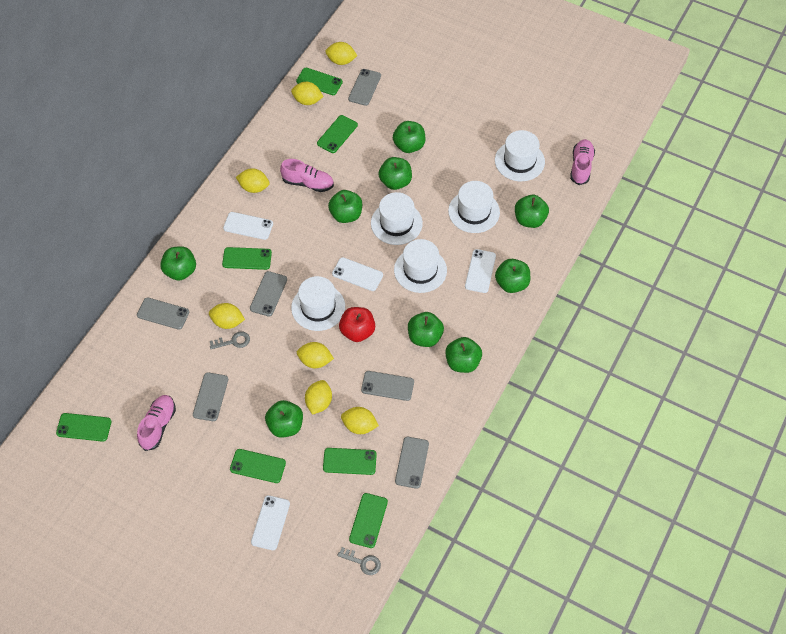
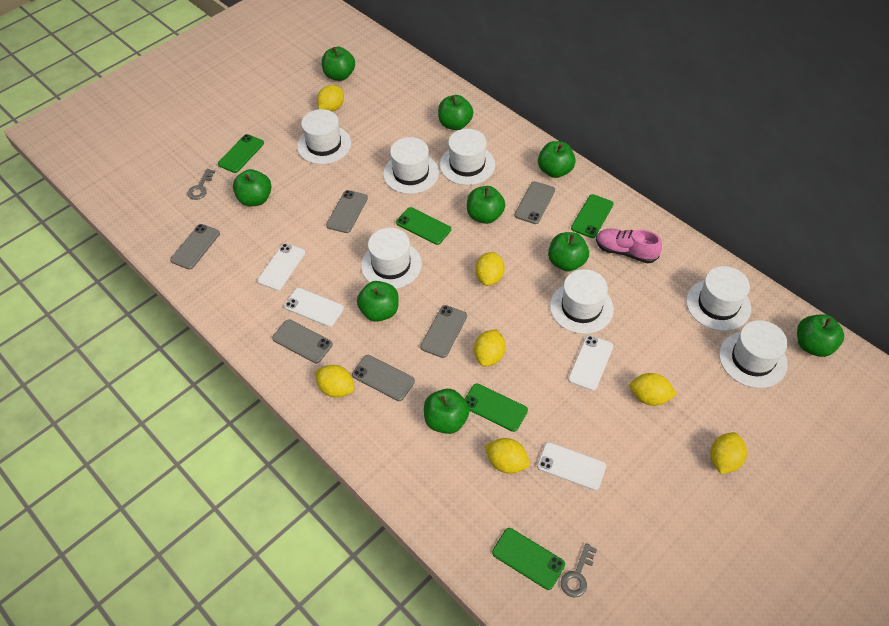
green phone: [56,413,111,442] [222,247,272,270] [230,449,286,483] [296,68,343,95] [317,115,358,153] [323,448,377,475] [349,493,388,548] = 7 -> [218,134,264,173] [396,207,451,245] [465,384,528,432] [492,528,565,590] [571,194,614,238] = 5
pink shoe: [137,395,176,451] [280,159,334,192] [570,139,595,185] = 3 -> [596,229,662,263] = 1
red apple: [339,307,375,342] = 1 -> none = 0
white hat: [291,276,345,331] [371,192,423,245] [394,239,447,293] [448,181,500,233] [495,130,545,181] = 5 -> [297,109,351,164] [361,228,422,289] [383,137,439,194] [440,129,495,185] [550,269,614,334] [686,266,751,331] [719,320,788,388] = 7

